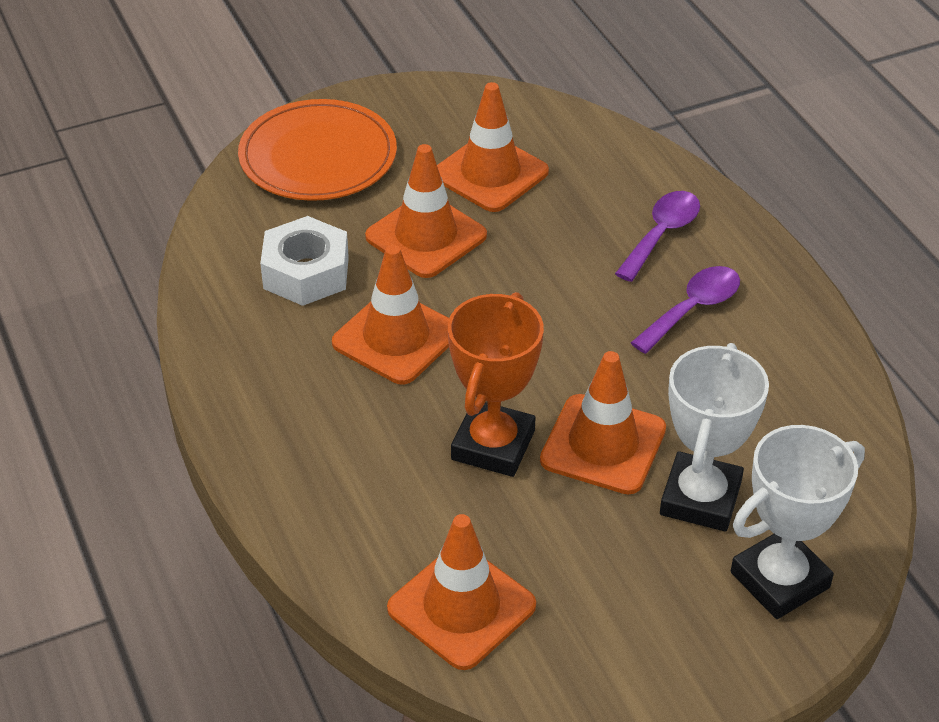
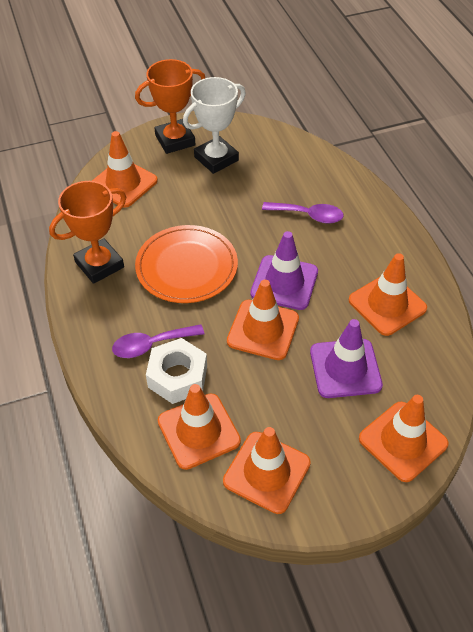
orange traffic cone: [332,245,449,384] [365,144,487,278] [387,514,536,670] [437,82,549,212] [540,351,666,495] = 5 -> [92,131,158,208] [158,384,241,470] [223,427,311,514] [227,280,299,360] [349,253,427,336] [359,395,449,482] = 6
orange trophy: [448,292,544,477] = 1 -> [49,181,126,284] [135,59,205,154] = 2
purple traffic cone: none = 0 -> [250,231,318,310] [310,319,383,398] = 2
white trophy: [660,343,769,532] [731,425,865,619] = 2 -> [183,77,246,174] = 1

